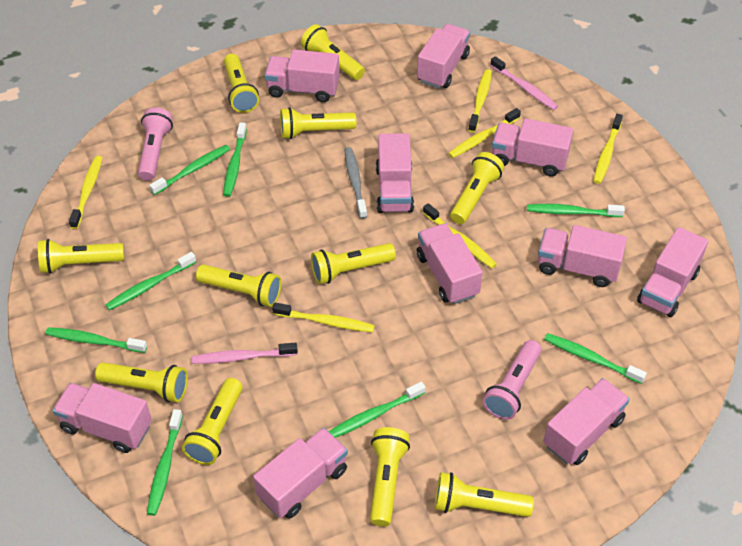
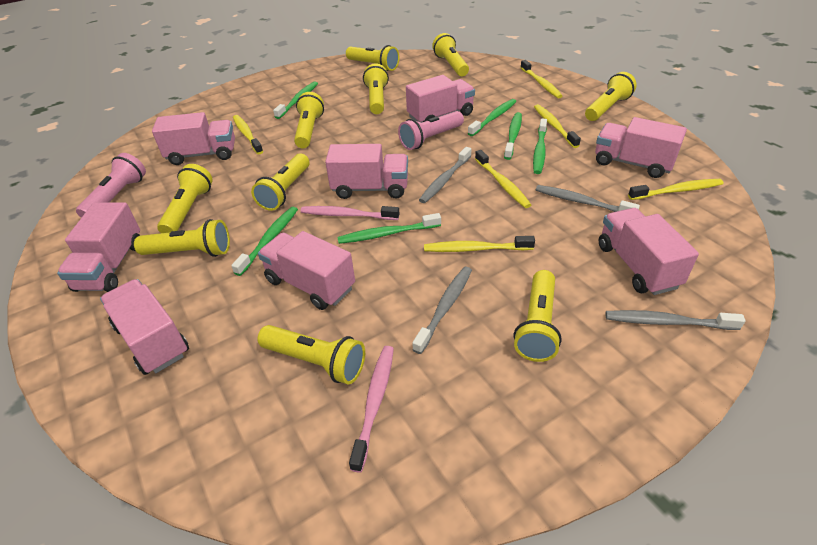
green toothbrush: [45,327,147,353] [105,252,196,311] [147,409,183,516] [149,145,230,195] [223,122,247,197] [328,382,426,438] [527,204,625,217] [544,333,647,384] = 8 -> [231,207,298,276] [273,81,318,119] [337,213,441,244] [468,99,516,136] [504,112,522,160] [533,119,547,174] = 6
grey toothbrush: [344,147,367,219] = 1 -> [412,267,472,354] [419,147,471,203] [536,185,640,212] [606,310,745,330] = 4
pink truck: [53,383,152,453] [253,428,348,519] [264,50,340,102] [376,133,414,213] [417,24,470,88] [417,223,483,304] [492,118,573,177] [538,225,627,287] [543,378,630,465] [637,227,708,317] = 10 -> [57,202,141,292] [100,279,189,375] [152,112,235,165] [258,231,355,310] [325,144,408,199] [406,75,475,123] [595,117,687,178] [599,208,699,295] = 8
yellow flashlight: [38,239,124,274] [95,362,188,402] [182,378,243,465] [196,264,281,307] [224,54,259,113] [280,107,356,139] [301,24,365,80] [311,243,396,284] [370,427,410,526] [435,472,534,517] [450,152,504,224] = 11 -> [134,219,230,257] [157,164,213,233] [251,154,309,211] [257,325,365,385] [294,92,324,148] [346,45,400,71] [363,64,389,114] [432,33,469,76] [514,270,562,362] [585,72,637,121] = 10

